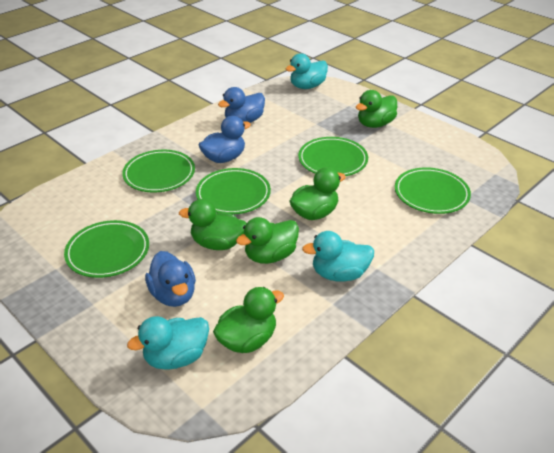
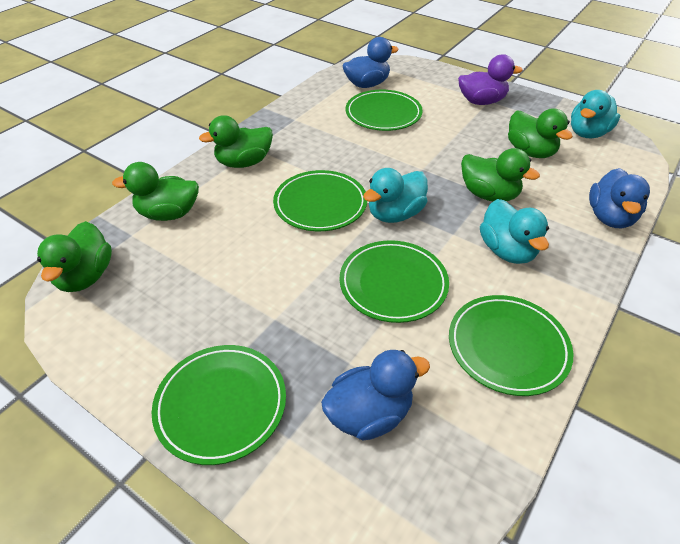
purple duck: none = 0 -> [458,54,522,105] = 1

